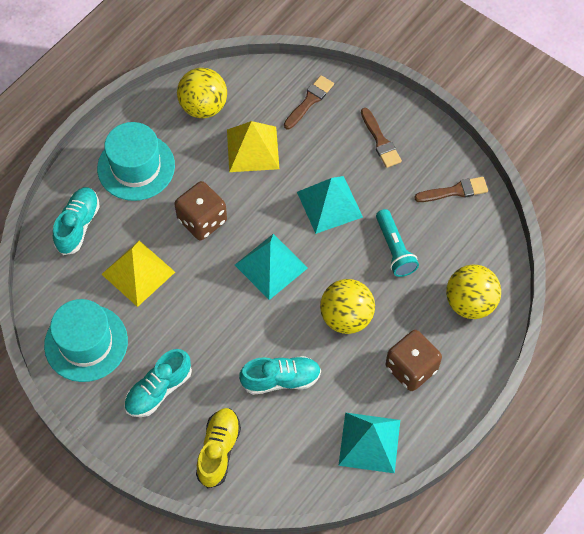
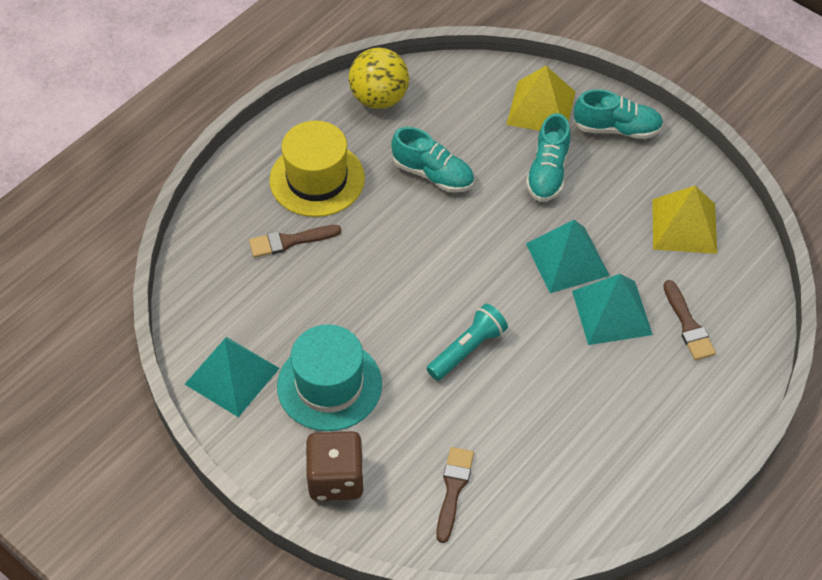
brown dice: [174,181,227,240] [385,330,442,391] = 2 -> [305,431,364,501] = 1
turquoise hat: [44,299,128,382] [97,122,175,201] = 2 -> [277,325,382,431] = 1
yellow ball: [177,68,227,118] [320,279,375,334] [446,264,501,319] = 3 -> [349,48,409,109] = 1
yellow hat: none = 0 -> [269,121,365,217] = 1
yellow shoe: [196,408,241,488] = 1 -> none = 0

